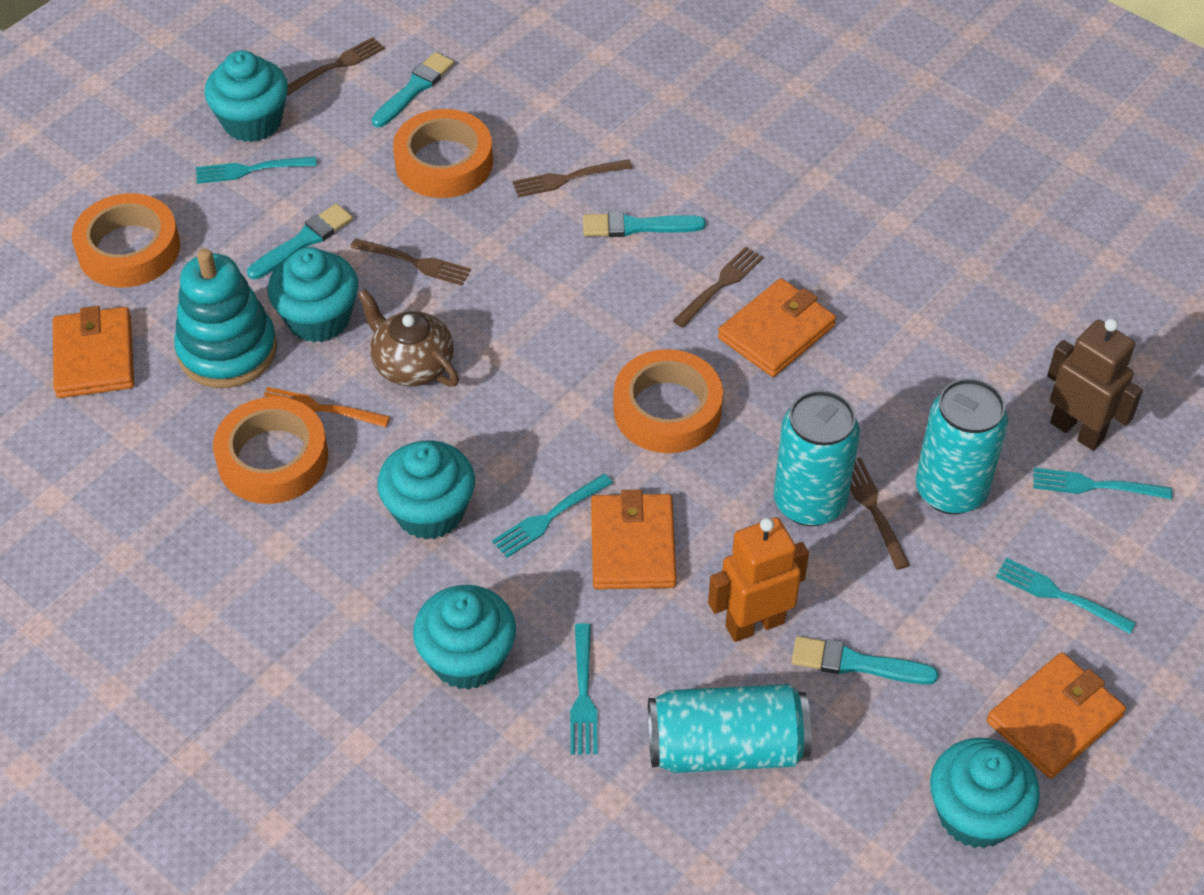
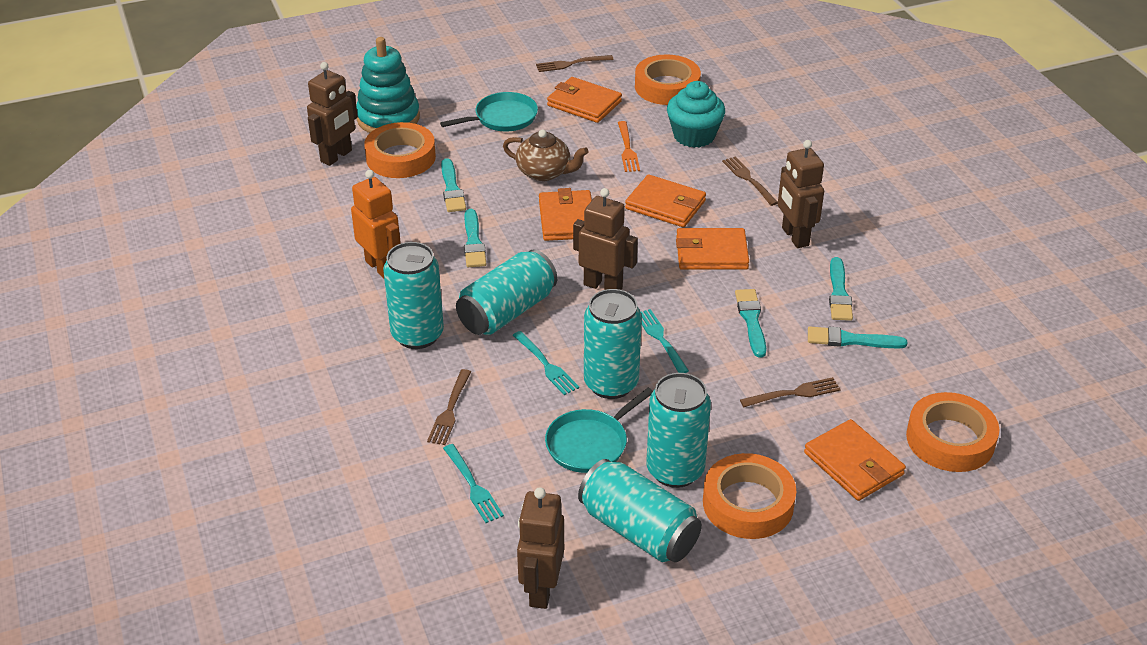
brown fork: [287,37,385,95] [350,238,471,286] [513,159,632,198] [673,247,764,328] [850,457,910,570] = 5 -> [427,369,471,445] [536,55,614,72] [722,157,778,206] [740,377,841,407] = 4
brown robot: [1047,318,1143,451] = 1 -> [307,62,358,166] [517,487,564,609] [573,188,638,290] [778,140,824,248] = 4
orange wallet: [53,306,134,398] [591,490,677,589] [718,278,836,377] [987,652,1126,779] = 4 -> [539,188,592,241] [547,77,622,123] [625,175,706,227] [676,228,749,270] [804,419,906,501] = 5
turquoise brush: [247,204,353,279] [372,52,454,127] [583,212,706,237] [792,636,938,684] = 4 -> [441,158,466,212] [464,209,486,267] [735,289,766,358] [808,327,907,349] [829,257,853,321] = 5
turquoise can: [648,684,812,773] [774,390,860,526] [915,378,1008,514] = 3 -> [383,242,444,349] [456,249,557,335] [578,459,702,562] [584,289,642,399] [646,373,711,488] = 5
turquoise cupcake: [204,50,288,142] [268,247,358,343] [377,440,475,540] [413,585,516,690] [930,738,1040,848] = 5 -> [667,81,725,148] = 1
turquoise fork: [196,157,317,184] [492,474,613,558] [570,623,598,755] [996,558,1136,634] [1033,468,1172,500] = 5 -> [443,444,504,523] [513,331,579,395] [641,309,689,373] = 3
turquoise pan: none = 0 -> [440,92,538,131] [545,388,653,473] = 2

